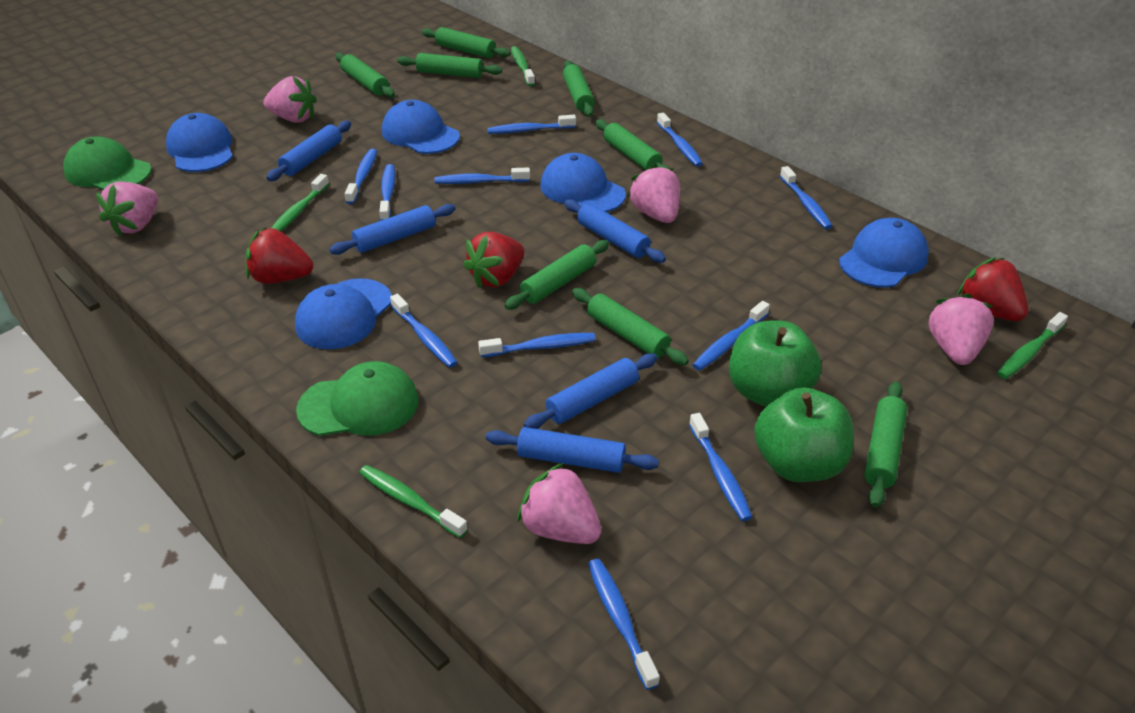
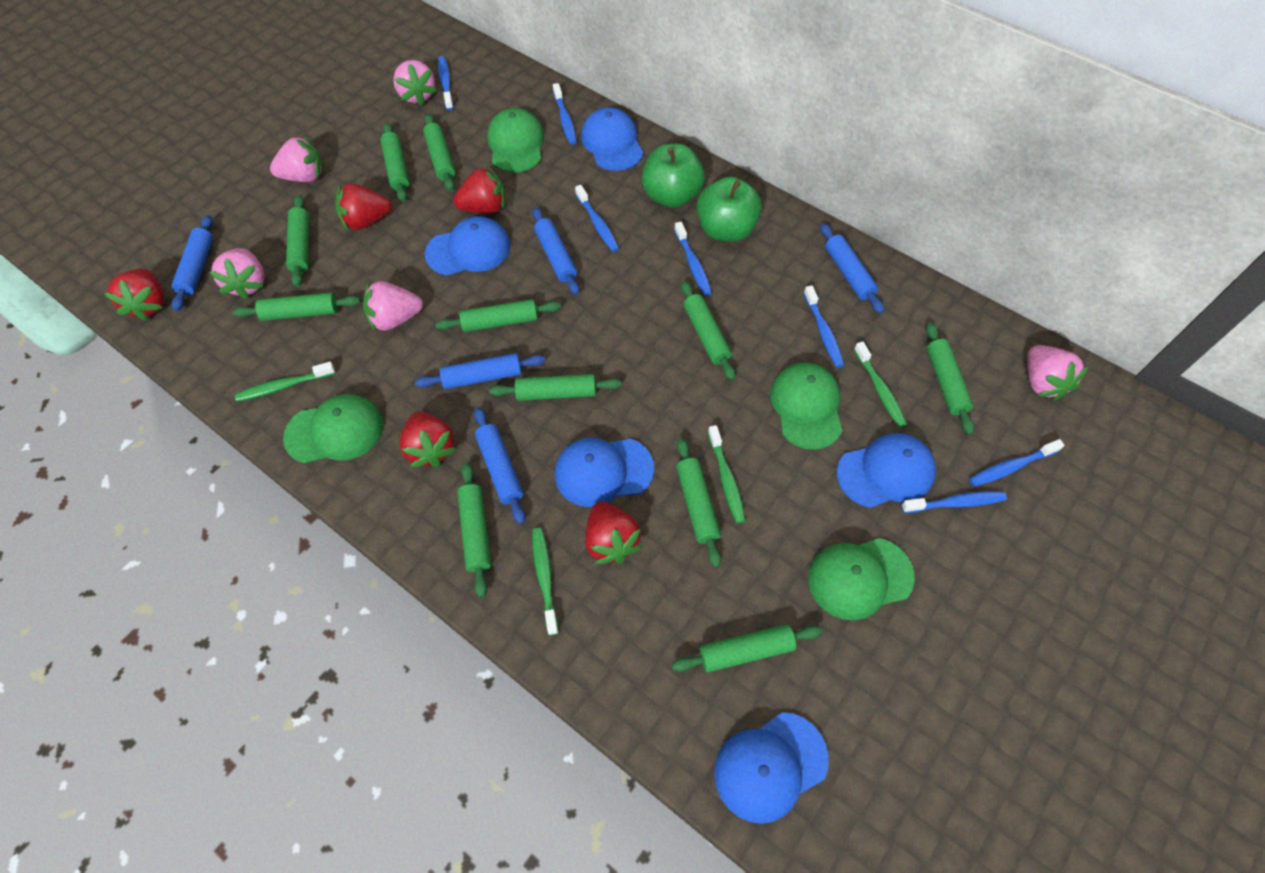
blue toothbrush: [345,149,377,204] [379,164,395,220] [390,294,458,368] [434,168,530,184] [478,333,596,357] [487,115,576,134] [588,559,660,690] [657,112,703,167] [689,413,753,521] [693,301,770,371] [780,166,833,229] = 11 -> [438,56,453,110] [553,83,577,145] [575,185,619,252] [674,222,712,296] [804,285,844,367] [901,491,1007,513] [969,439,1065,487] = 7
green cap: [63,136,152,190] [296,361,419,436] = 2 -> [283,394,383,463] [487,108,544,172] [770,362,842,450] [808,538,915,621] = 4
green rolling pin: [335,53,395,98] [397,53,502,78] [421,27,511,58] [504,240,609,310] [563,60,595,117] [572,288,689,365] [595,119,669,170] [864,381,907,508] = 8 -> [233,292,361,321] [286,195,309,287] [380,123,409,202] [423,114,455,191] [435,299,561,332] [457,463,491,598] [489,374,621,401] [672,624,822,672] [676,438,721,568] [681,281,736,380] [926,322,975,435] = 11
red strawberry: [245,228,313,284] [463,232,525,288] [957,257,1028,321] = 3 -> [105,269,164,321] [335,183,391,230] [400,411,457,467] [453,166,505,214] [585,502,642,564] = 5

